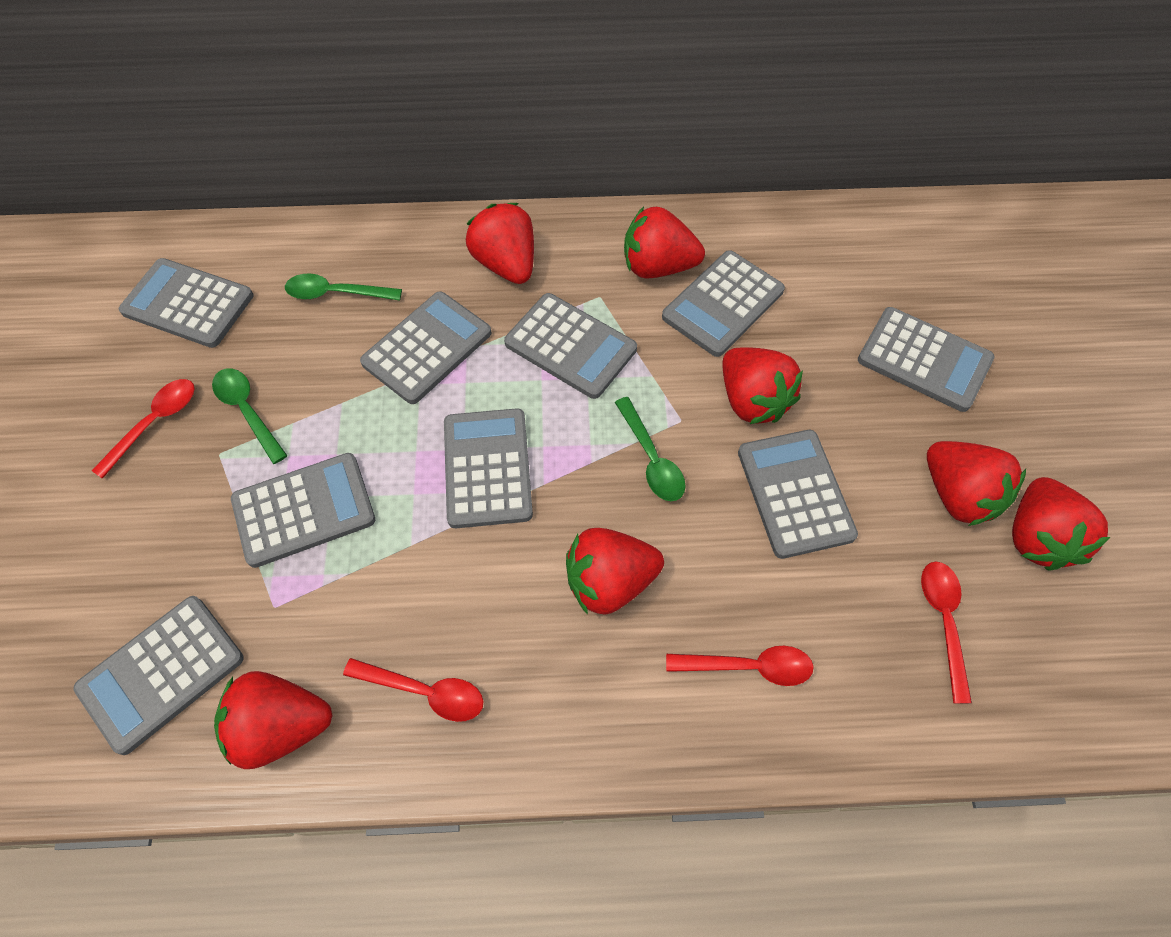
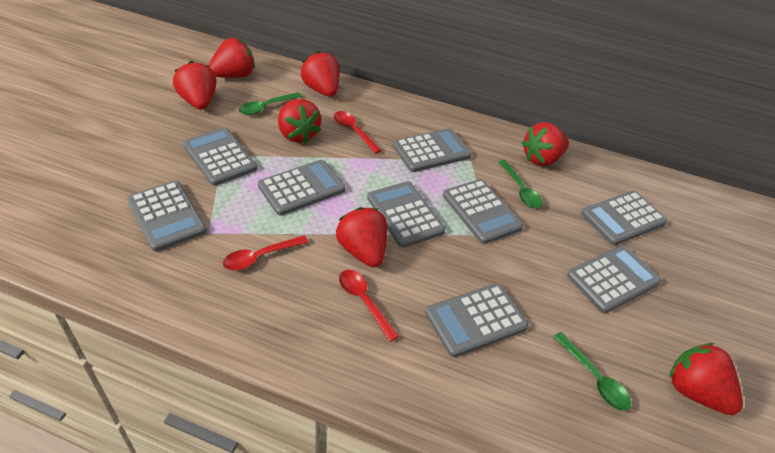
red spoon: [92,379,194,479] [343,658,484,722] [666,646,814,686] [921,562,972,704] = 4 -> [223,235,309,270] [334,111,382,154] [339,270,399,342] = 3

